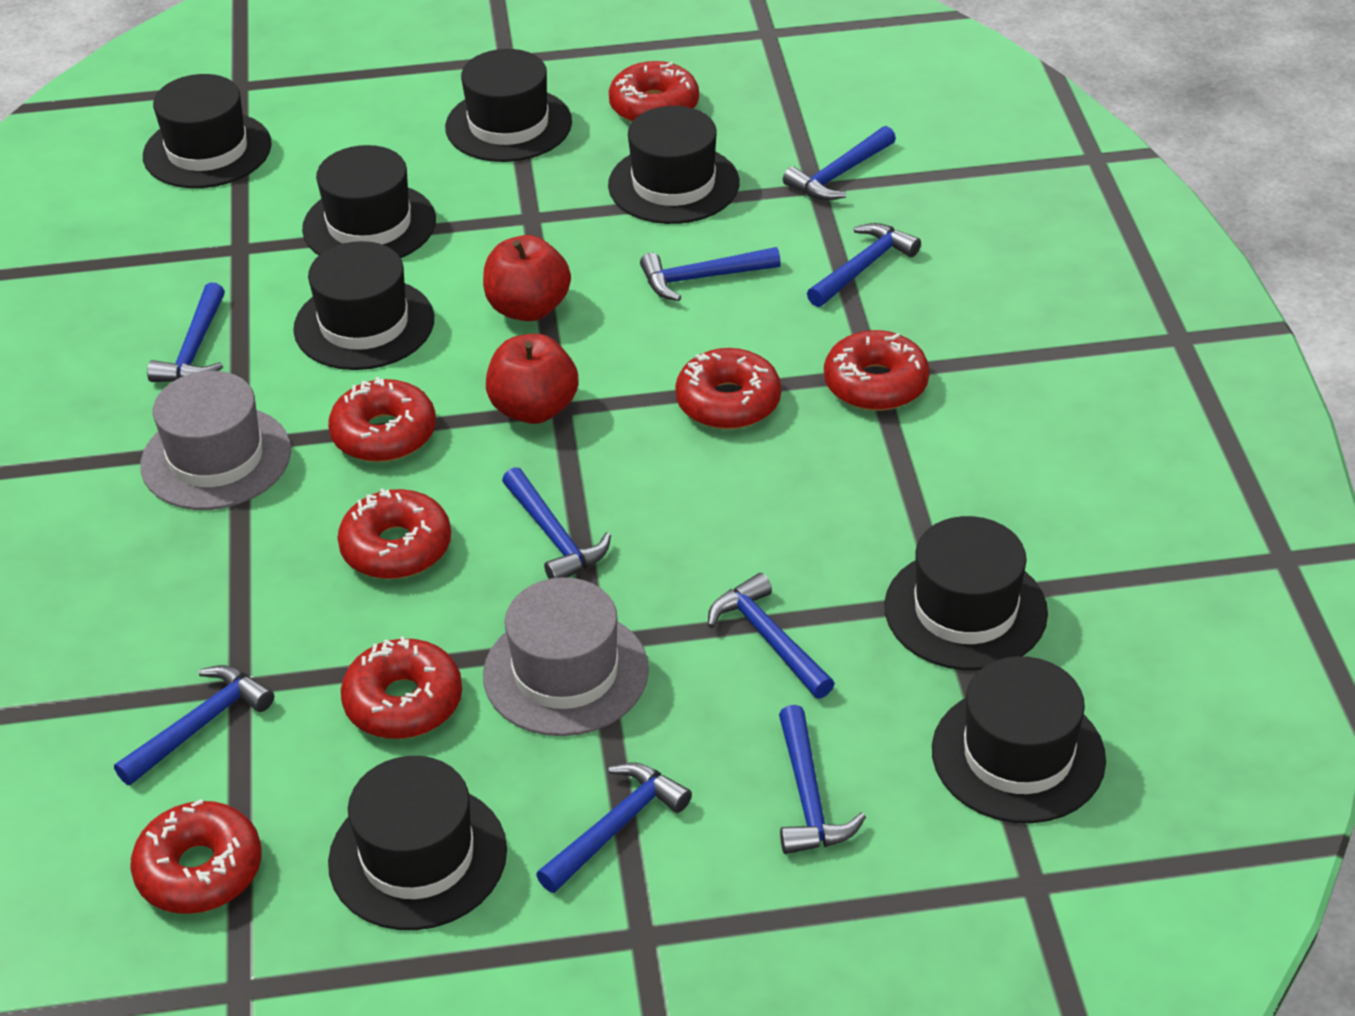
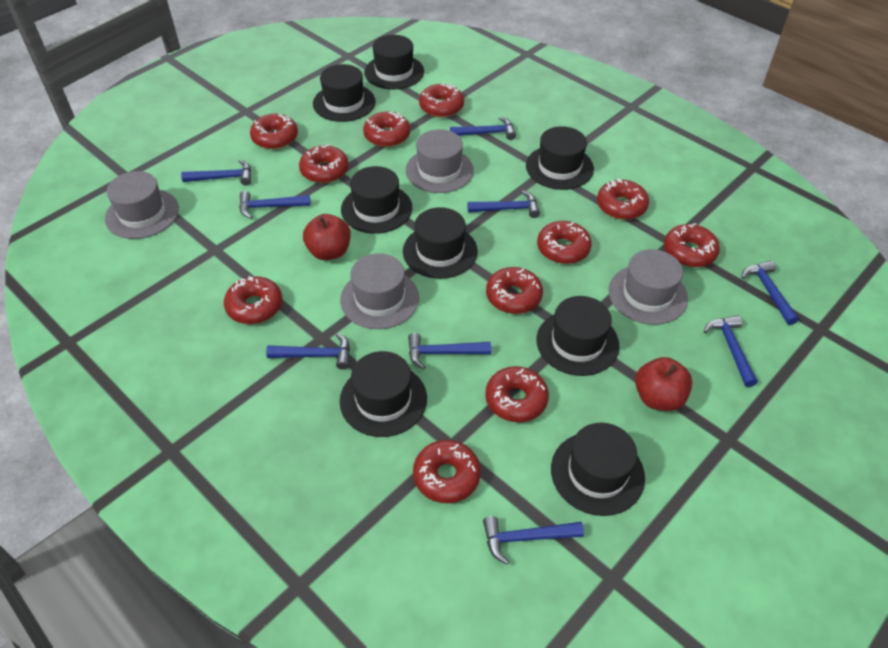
grey hat: [140,371,291,510] [483,577,649,736] = 2 -> [105,171,179,239] [340,253,419,329] [406,129,474,193] [608,249,688,325] = 4
red donut: [130,799,262,914] [328,377,436,462] [338,488,451,579] [341,636,462,739] [609,61,699,122] [675,348,781,429] [824,330,930,411] = 7 -> [224,276,282,324] [250,114,298,149] [299,144,349,183] [363,111,410,147] [413,440,481,503] [419,83,464,118] [485,366,549,422] [486,267,543,314] [537,221,592,264] [597,179,649,220] [664,223,720,267] = 11

